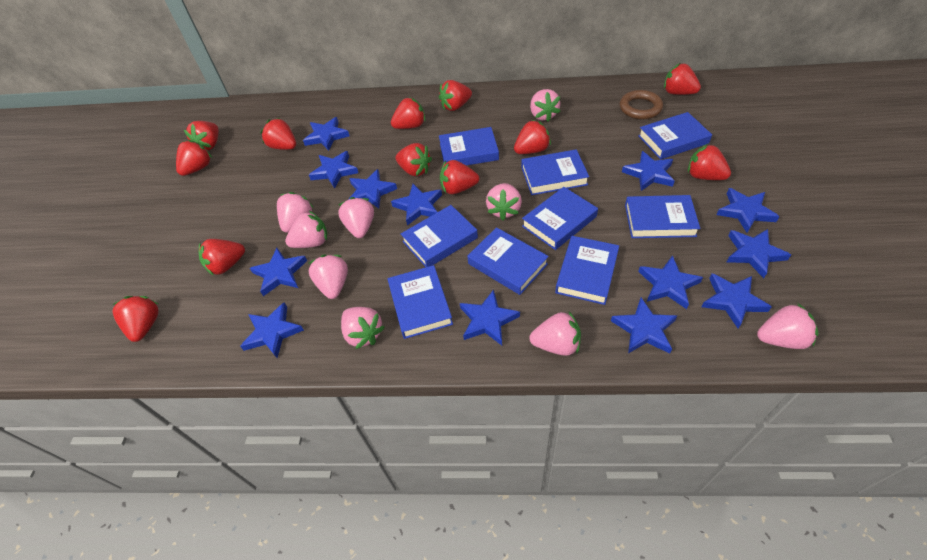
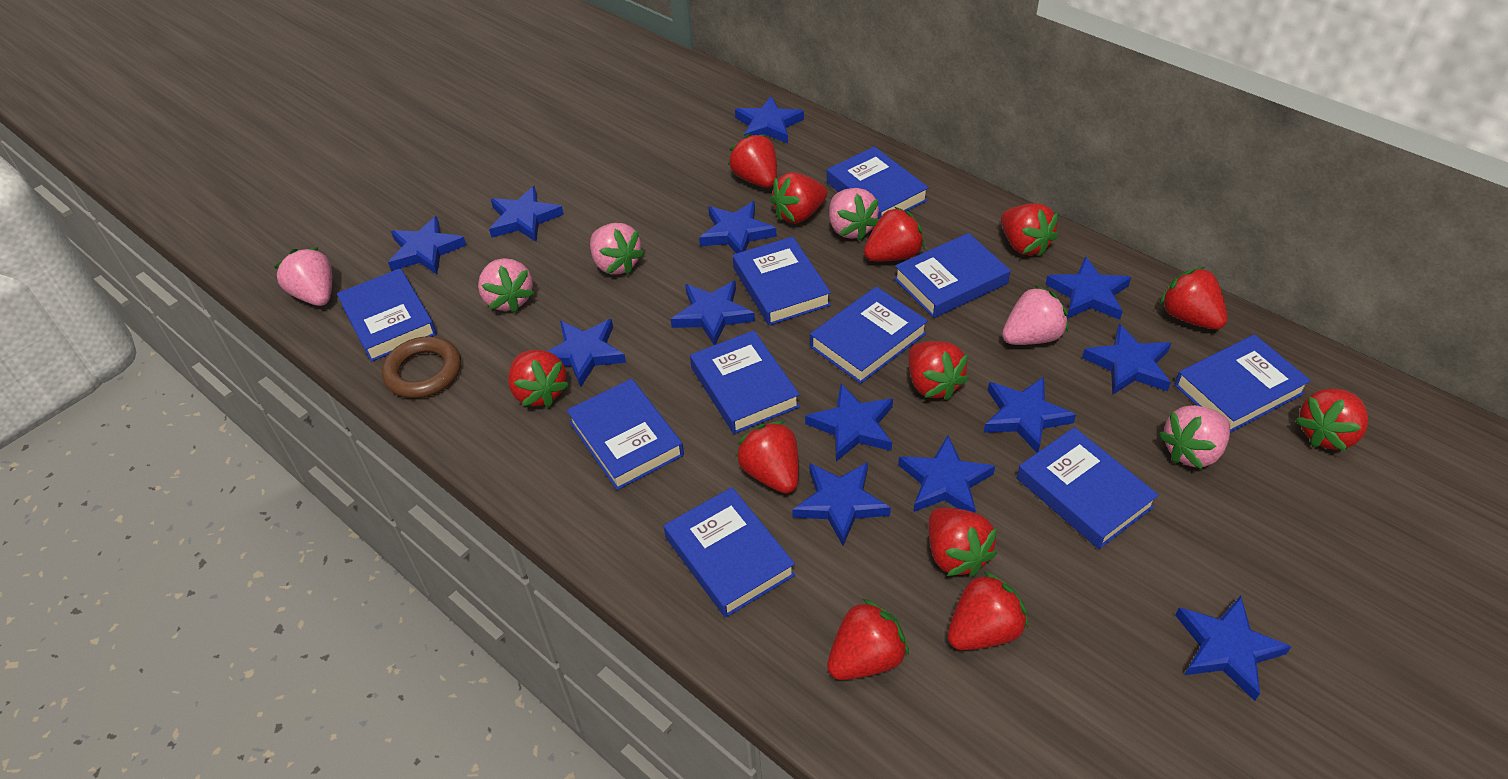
blue book: [388,265,453,339] [401,205,478,267] [439,127,499,166] [467,227,549,295] [521,149,589,195] [522,187,598,250] [555,236,619,305] [625,195,700,238] [638,112,712,160] = 9 -> [337,268,437,362] [567,379,684,490] [664,487,795,618] [690,330,800,434] [733,236,831,325] [810,286,928,384] [827,147,929,219] [894,233,1011,318] [1017,427,1159,549] [1174,334,1311,433] = 10
pink strawberry: [277,192,314,233] [285,211,327,248] [309,255,348,299] [338,197,374,238] [341,307,385,349] [486,183,522,220] [529,311,581,356] [530,89,561,122] [757,303,819,349] = 9 -> [274,247,332,306] [478,258,535,313] [590,223,645,275] [829,188,879,241] [1002,285,1068,345] [1159,405,1230,469] = 6

